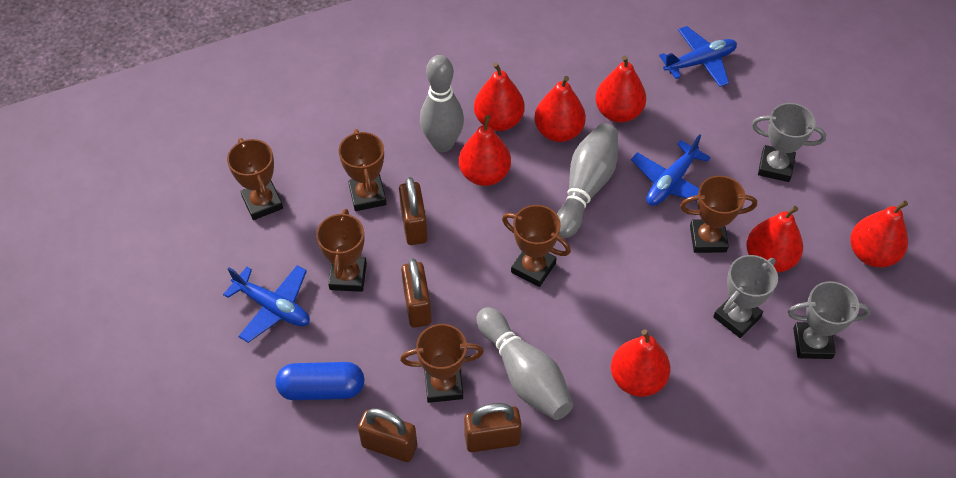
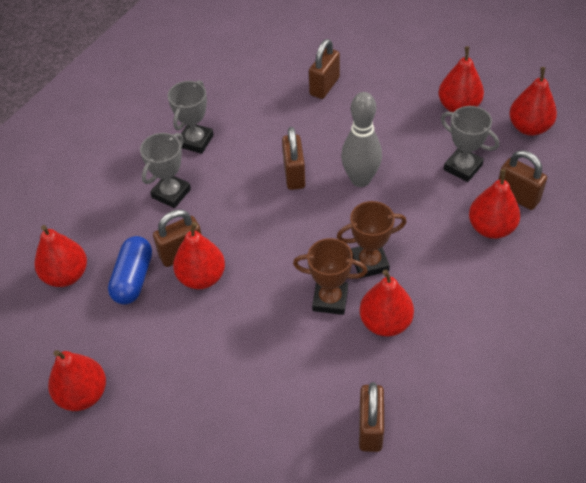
blue plane: [223,265,310,343] [631,134,711,206] [659,26,737,87] = 3 -> none = 0
brown padlock: [358,408,417,462] [399,177,428,245] [401,258,432,328] [464,403,521,452] = 4 -> [153,210,202,267] [282,127,305,190] [309,39,340,99] [359,382,384,452] [498,151,547,210] = 5
brown trophy: [227,138,283,220] [316,209,367,292] [339,129,387,211] [400,324,484,403] [502,205,571,287] [680,176,757,253] = 6 -> [293,238,368,315] [337,201,407,278] = 2
grey bowling pin: [420,55,464,152] [476,307,573,420] [557,123,618,238] = 3 -> [341,92,382,187] = 1

